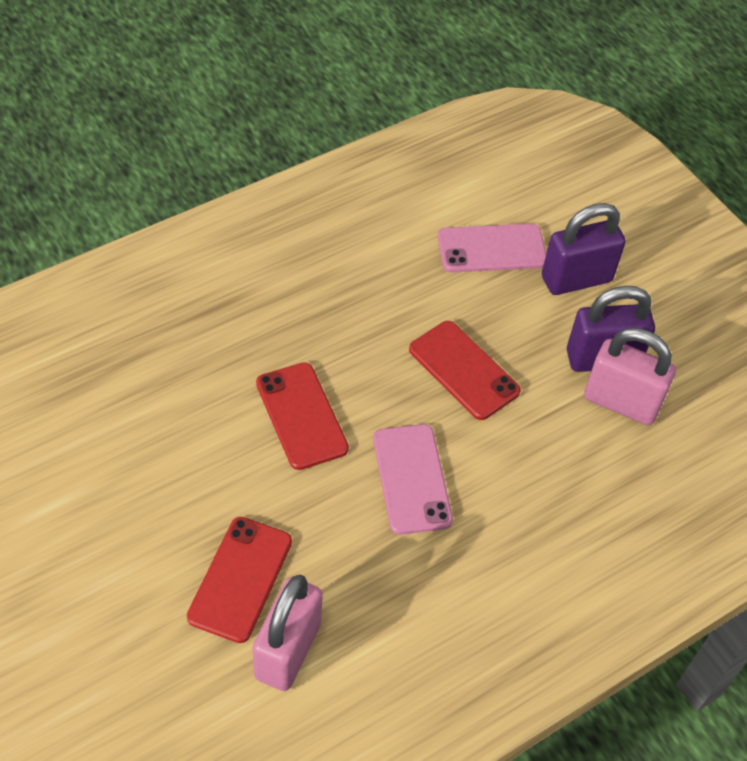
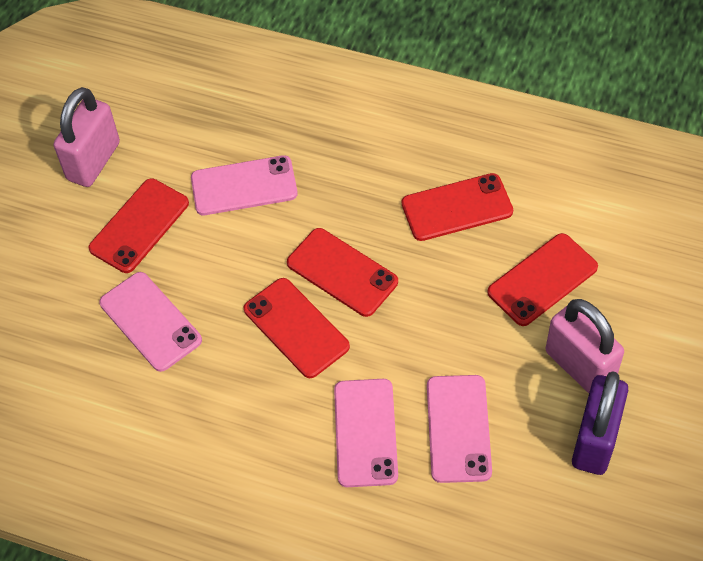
pink phone: [373,424,453,535] [438,224,546,273] = 2 -> [99,272,202,372] [191,155,298,215] [334,379,398,487] [427,375,492,483] = 4
purple padlock: [542,203,626,295] [567,286,655,372] = 2 -> [572,371,628,475] = 1
red phone: [187,517,292,643] [256,362,349,470] [409,321,521,420] = 3 -> [88,178,189,273] [244,278,350,378] [287,228,398,317] [402,173,513,241] [488,233,598,326] = 5

